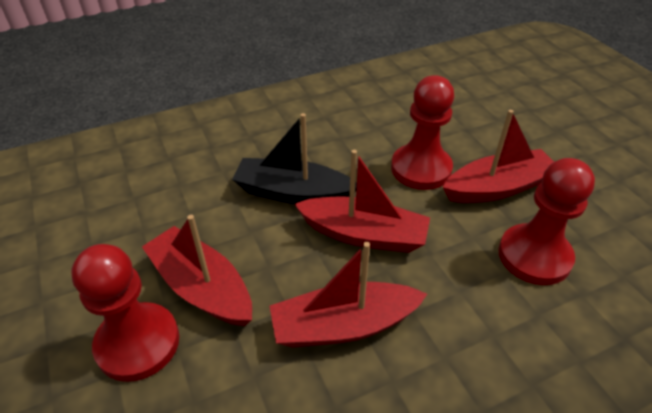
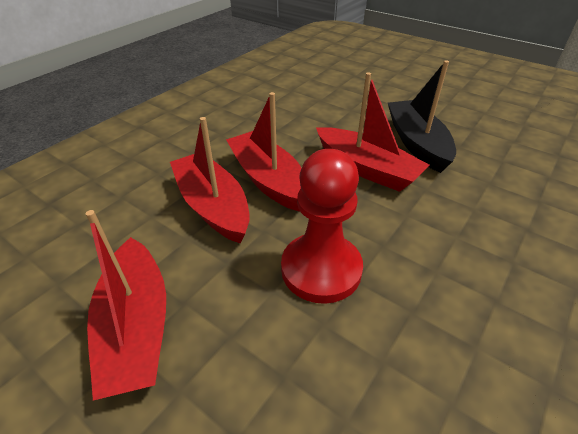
red pawn: [72,244,179,382] [391,75,454,190] [498,158,595,285] = 3 -> [281,149,363,304] = 1

